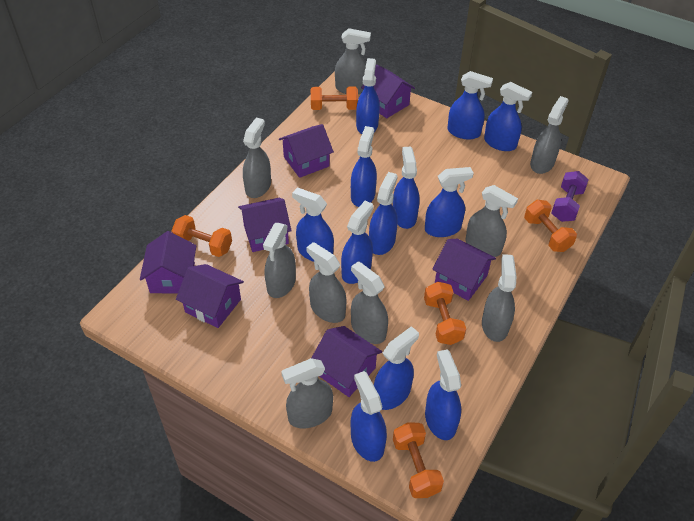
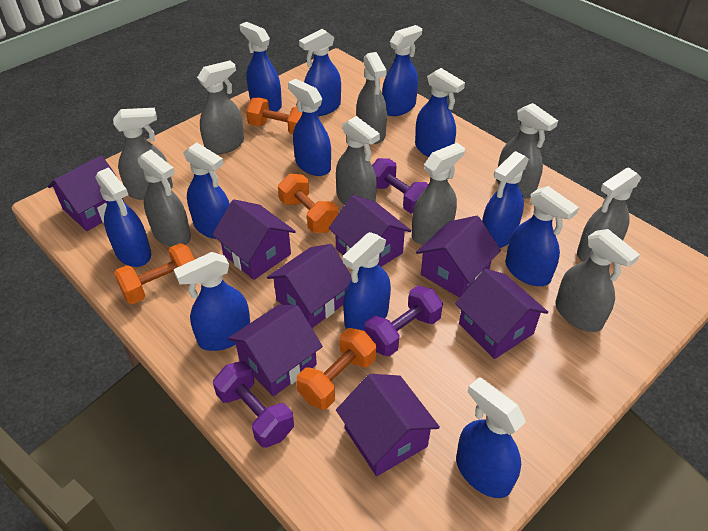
orange dumbbell: [171,215,232,257] [311,86,358,110] [393,422,444,498] [424,282,466,345] [524,200,577,252] = 5 -> [114,243,195,304] [246,97,303,134] [278,174,338,233] [296,328,376,409] = 4
purple dumbbell: [551,171,589,222] = 1 -> [213,361,294,448] [364,285,443,356] [372,158,428,213] = 3
purple house: [140,231,196,293] [176,264,244,328] [238,198,292,252] [279,124,334,178] [312,326,382,397] [361,65,415,118] [432,239,496,301] = 7 -> [48,155,124,231] [212,199,296,280] [228,305,323,396] [267,244,351,328] [329,195,411,267] [336,374,440,476] [416,216,501,298] [455,269,548,359] = 8

